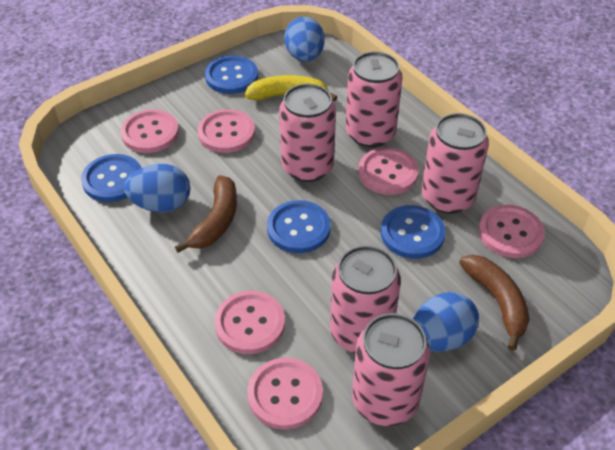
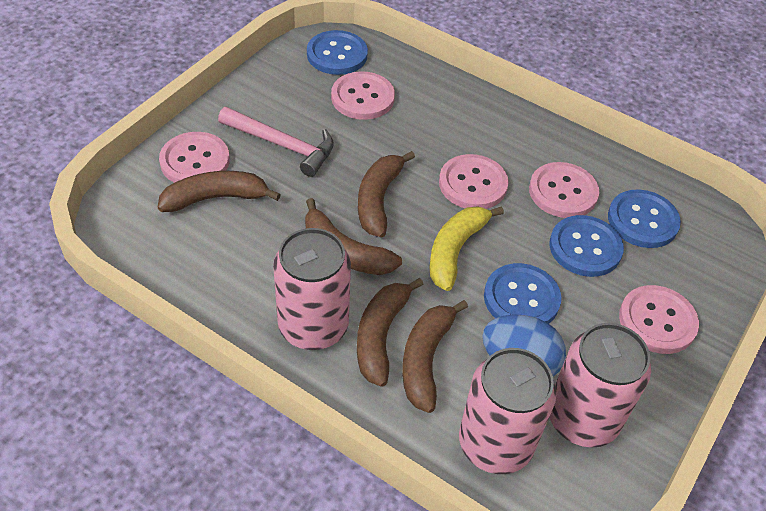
blue egg: [124,164,190,212] [284,17,325,62] [413,292,479,352] = 3 -> [482,314,566,376] = 1
brown banana: [175,175,237,253] [459,255,530,351] = 2 -> [158,171,281,212] [305,198,402,275] [357,278,424,387] [358,151,415,237] [402,300,468,413] = 5
pink button: [120,109,179,153] [198,109,255,153] [214,291,285,354] [247,358,323,430] [358,147,419,195] [479,205,545,258] = 6 -> [159,132,230,183] [331,71,395,120] [439,154,509,209] [529,162,599,218] [619,285,699,354] = 5
pink can: [279,83,336,182] [330,245,401,353] [346,51,403,148] [352,313,430,426] [421,113,489,214] = 5 -> [273,228,351,350] [459,348,556,474] [550,323,651,448] = 3
pink hammer: none = 0 -> [218,107,334,177] = 1

